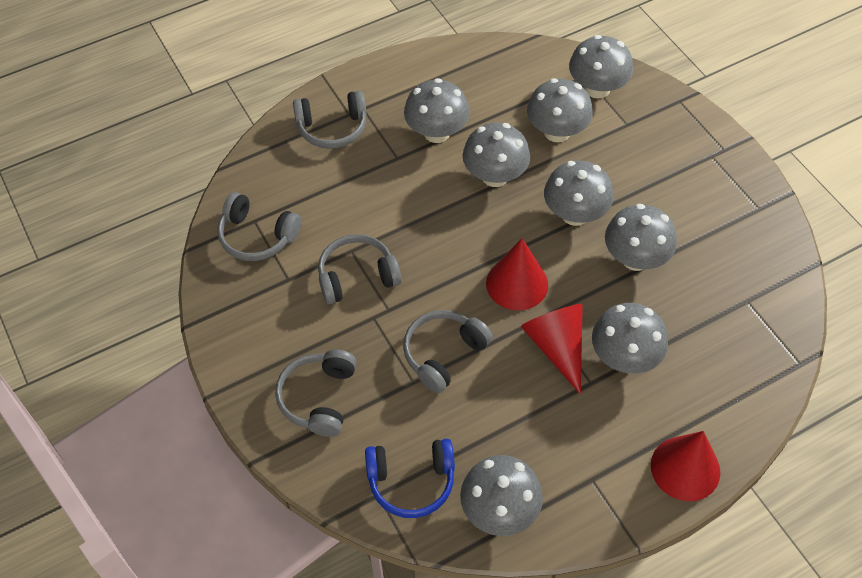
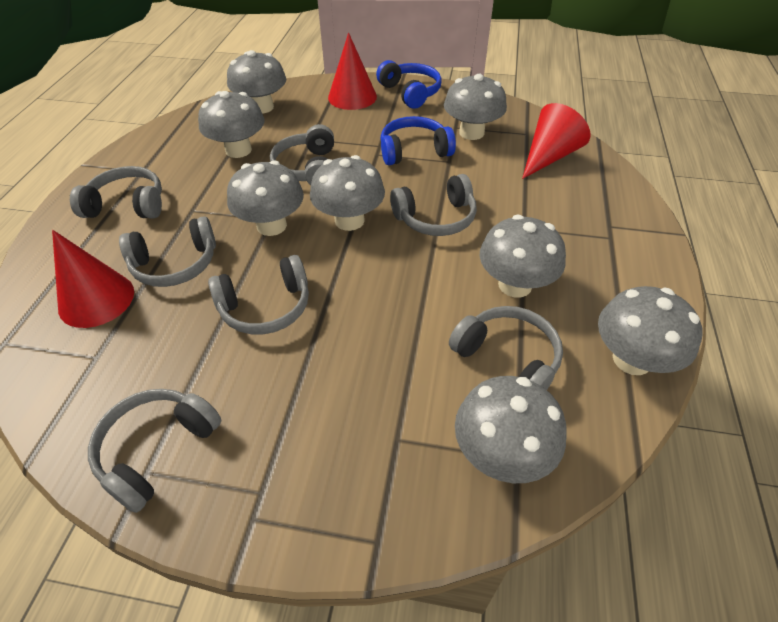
blue headphones: [365,439,455,518] = 1 -> [376,60,442,109] [381,116,456,165] = 2
grey headphones: [217,192,301,261] [275,349,356,437] [293,90,367,149] [318,234,401,304] [403,310,493,393] = 5 -> [70,166,162,219] [88,389,221,513] [119,216,216,287] [208,255,309,335] [270,124,334,185] [390,174,477,236] [449,306,563,390] = 7

